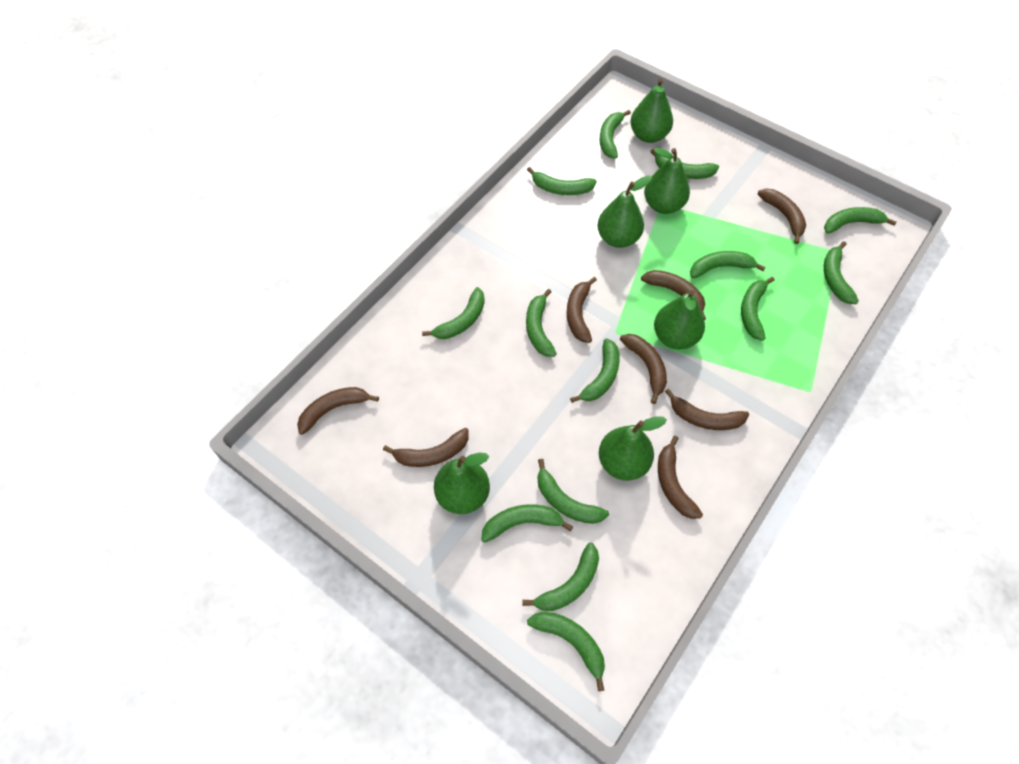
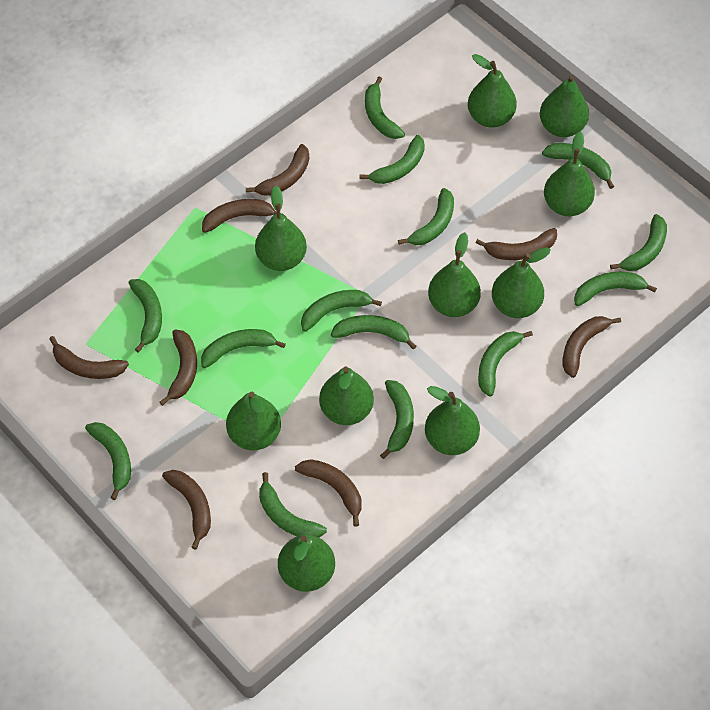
green pear: [434,453,490,514] [597,175,652,248] [599,416,667,481] [630,78,673,143] [644,148,690,214] [654,290,705,349] = 6 -> [226,392,281,450] [255,186,307,271] [278,534,335,592] [319,366,374,425] [425,386,480,455] [428,232,481,317] [468,54,517,128] [492,247,551,318] [540,75,589,137] [544,132,595,216] = 10

